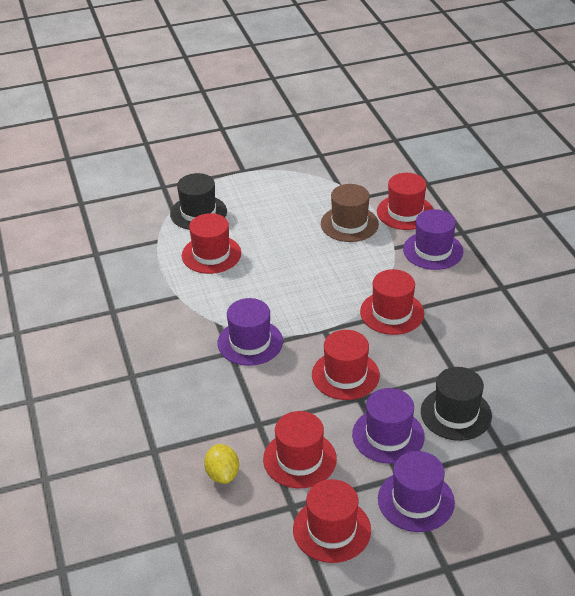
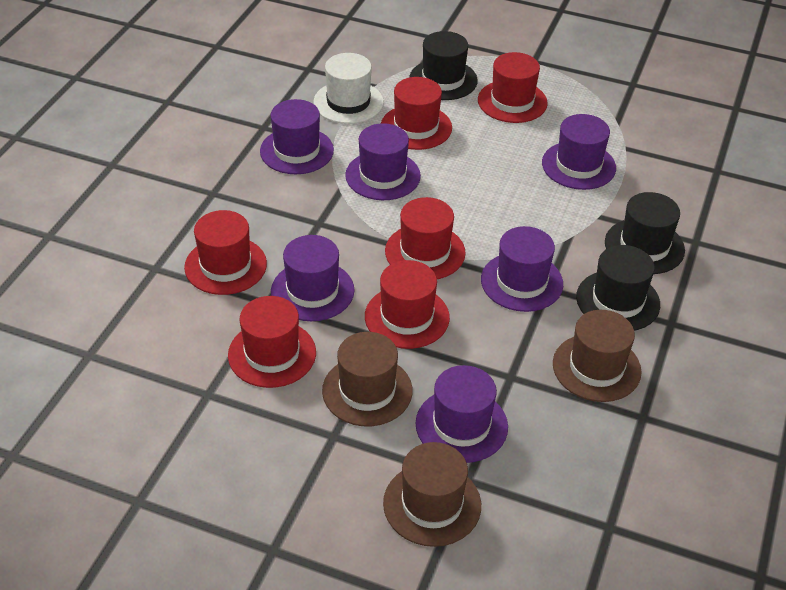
black hat: [170,173,227,230] [421,367,492,441] = 2 -> [409,31,478,100] [576,245,660,331] [605,192,685,274] = 3
brown hat: [321,184,379,242] = 1 -> [322,332,413,426] [383,442,481,547] [553,310,642,402] = 3
purple hat: [218,298,283,366] [352,388,425,464] [378,451,455,532] [403,209,463,270] = 4 -> [260,99,334,174] [271,235,355,321] [345,123,421,200] [415,365,508,463] [481,226,563,312] [542,114,616,190] = 6
white hat: none = 0 -> [313,53,384,124] = 1
yellow lemon: [204,444,239,484] = 1 -> none = 0

